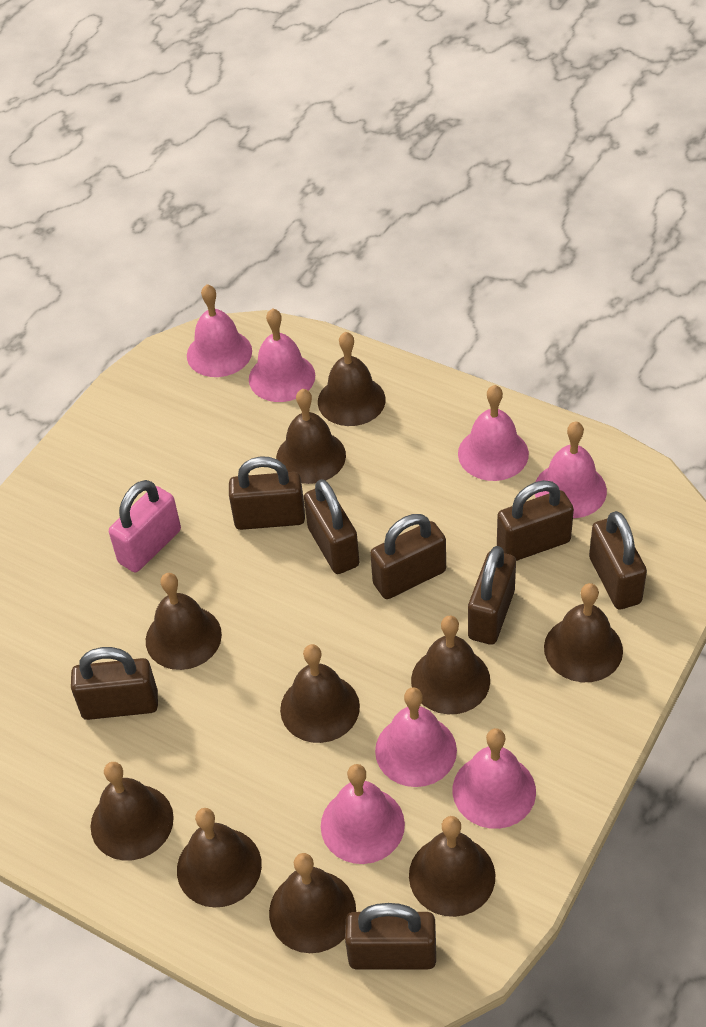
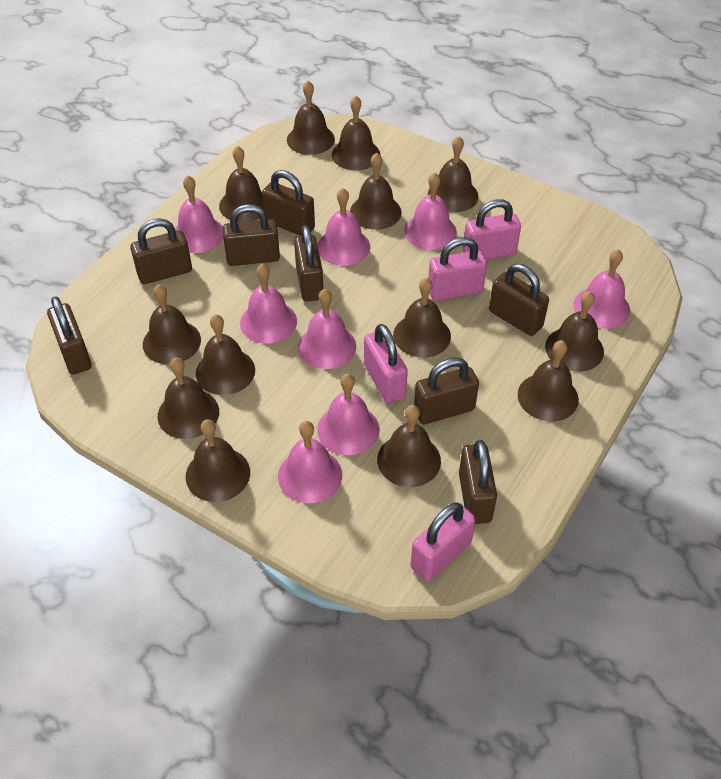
brown bell: [91,762,174,861] [146,573,222,670] [177,808,262,908] [269,853,356,953] [276,389,346,484] [280,644,360,743] [318,332,385,426] [409,816,495,917] [411,615,490,714] [544,583,623,682] = 10 -> [143,284,201,364] [157,357,219,439] [186,419,250,502] [196,314,255,395] [219,146,263,222] [287,81,335,155] [332,96,380,170] [350,153,402,230] [377,405,441,487] [393,277,451,358] [428,136,479,212] [518,340,579,421] [545,291,604,372] = 13
pink bell: [187,284,252,377] [249,308,315,402] [321,764,405,864] [375,687,457,787] [453,728,536,829] [458,385,529,481] [535,421,607,518] = 7 -> [175,176,223,253] [240,264,297,344] [278,421,342,503] [298,289,356,369] [317,188,370,266] [317,374,379,455] [404,172,457,250] [573,249,630,329] = 8
pink padlock: [109,480,181,572] = 1 -> [364,324,408,403] [411,502,476,581] [428,237,487,301] [463,199,521,260] = 4

